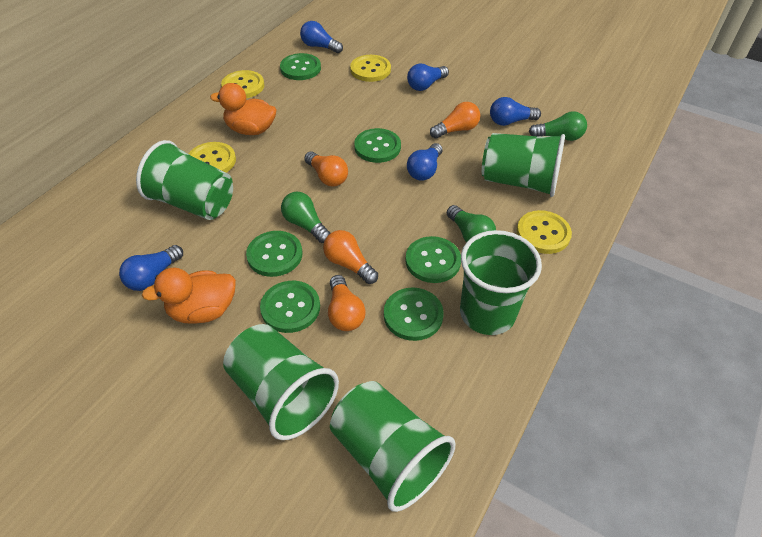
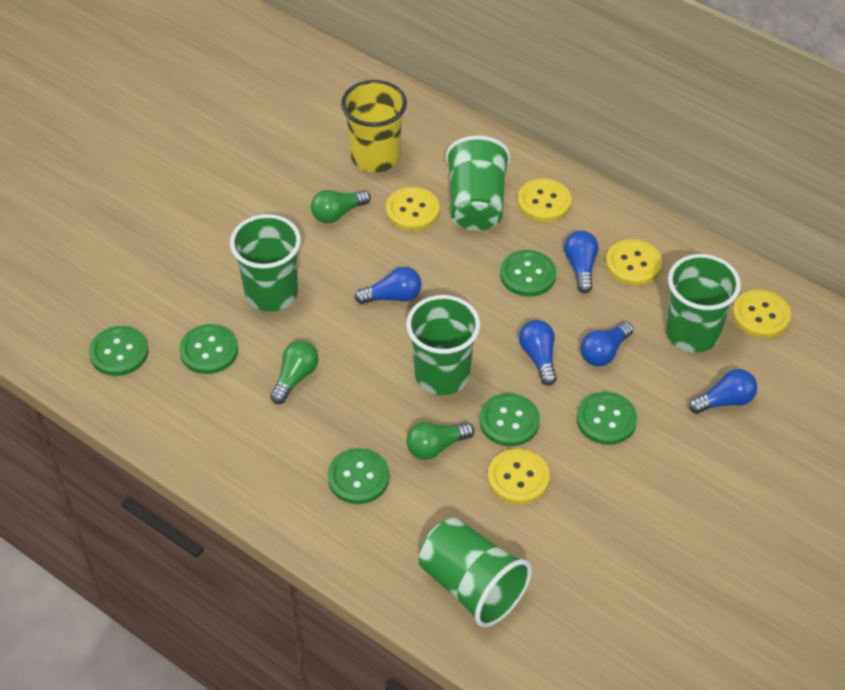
orange duck: [142,268,236,324] [210,83,277,135] = 2 -> none = 0
orange light bulb: [304,152,348,187] [323,230,378,284] [328,275,366,331] [430,102,480,139] = 4 -> none = 0
yellow button: [189,142,236,173] [221,70,264,98] [350,55,391,82] [517,210,572,254] = 4 -> [386,187,440,231] [488,449,550,505] [518,178,571,222] [606,239,662,285] [732,290,791,338] = 5
yellow cup: none = 0 -> [341,80,407,172] = 1

